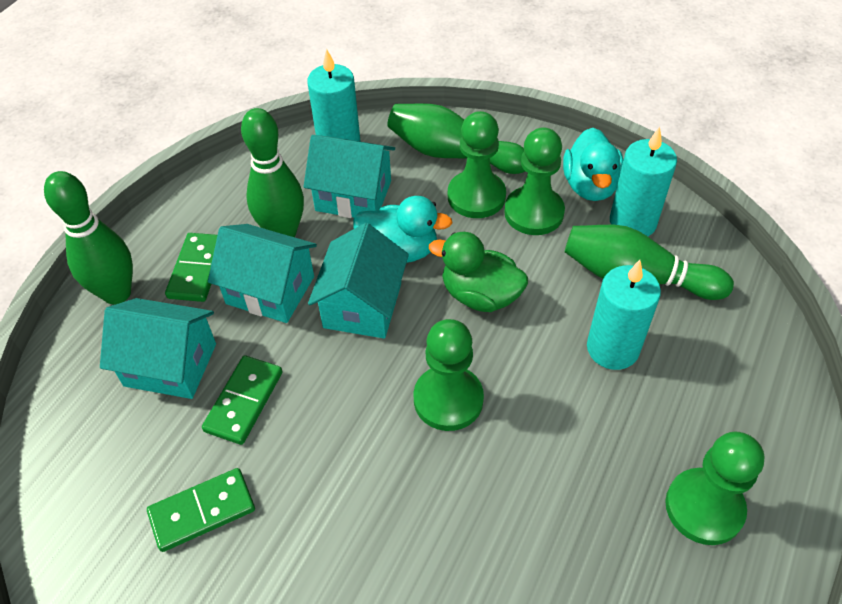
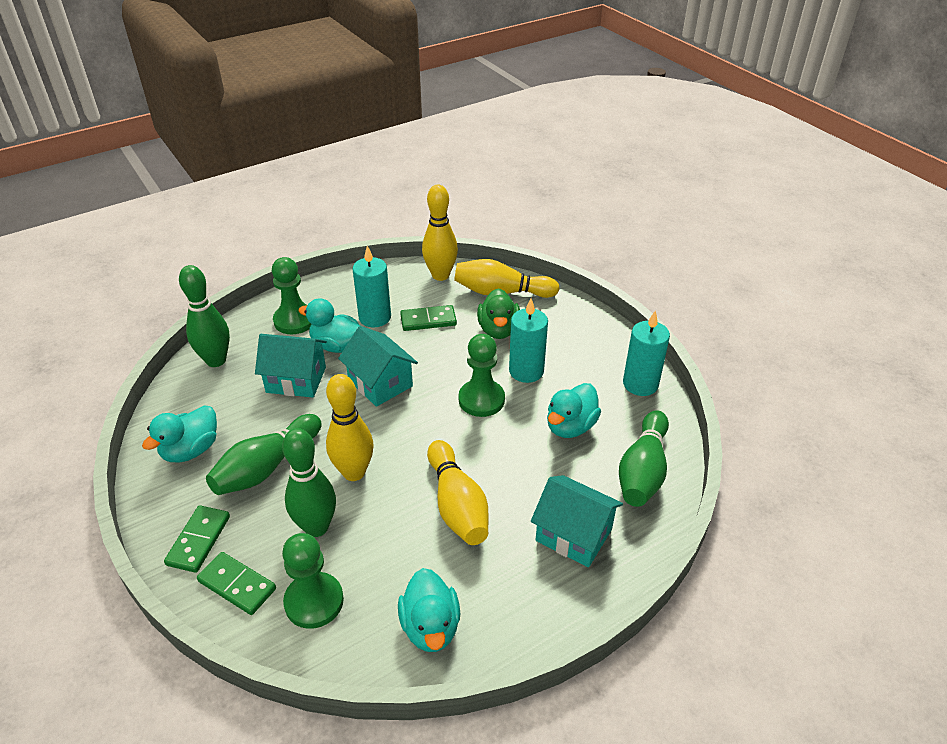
green pawn: [414,319,484,431] [448,111,506,218] [504,127,565,235] [665,432,765,545] = 4 -> [272,257,311,334] [282,533,344,629] [459,334,505,417] = 3
turquoise duck: [353,196,453,263] [563,128,624,201] = 2 -> [142,406,217,462] [298,298,360,353] [398,568,460,652] [547,383,601,438] = 4
turquoise house: [100,298,216,399] [208,224,317,323] [304,135,395,218] [308,223,409,339] = 4 -> [255,334,327,397] [338,326,418,407] [531,475,623,567] = 3
yellow bowling pin: none = 0 -> [326,374,374,481] [422,185,458,281] [427,440,489,545] [454,259,560,298] = 4

